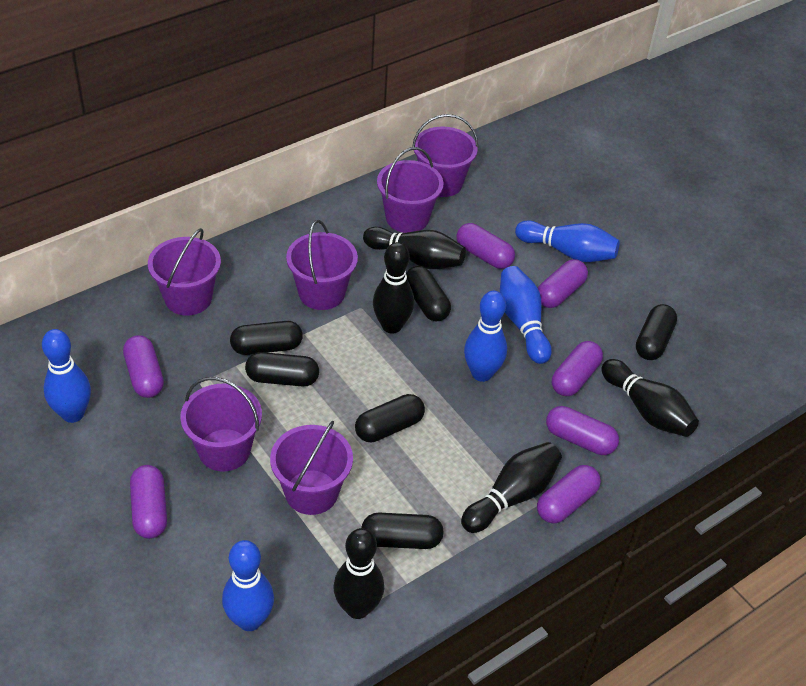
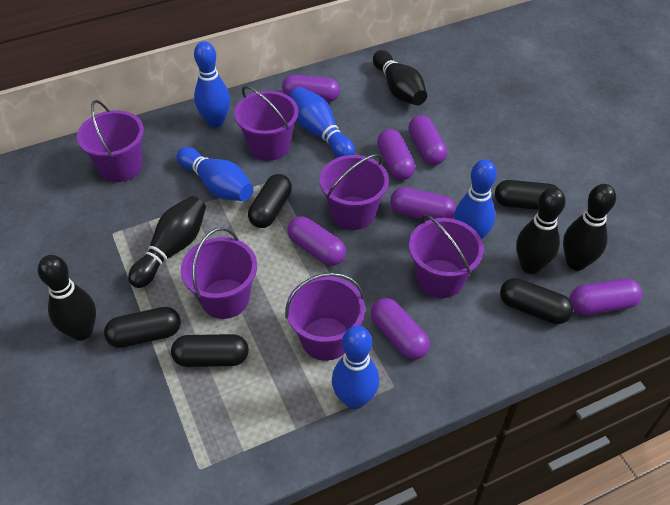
black capsule: [230,321,303,355] [245,352,319,387] [355,394,425,442] [361,513,444,549] [406,266,451,321] [636,304,677,360] = 6 -> [104,307,181,348] [171,334,249,367] [248,174,292,228] [495,180,558,210] [500,278,573,324] = 5

